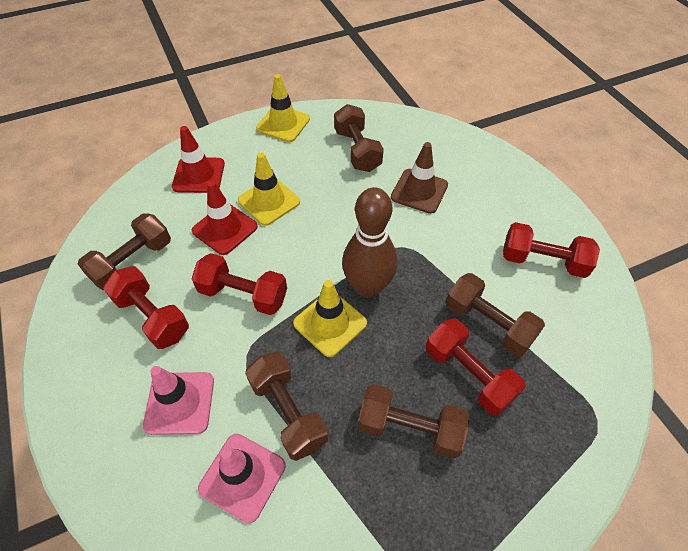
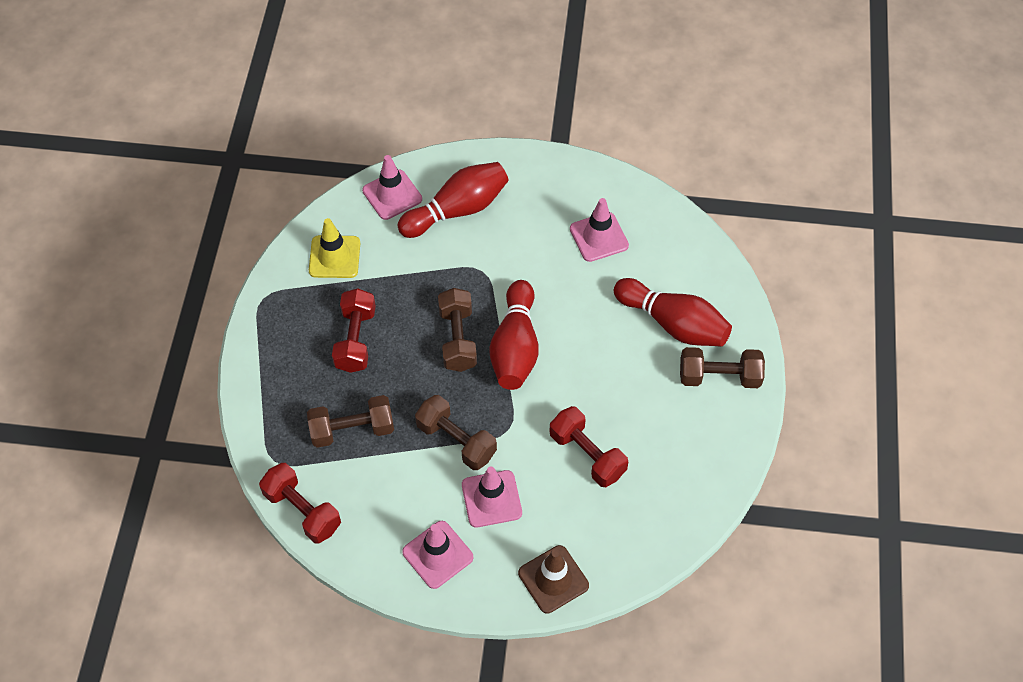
brown bowling pin: [342,187,397,298] = 1 -> none = 0
brown dumbbell: [78,213,171,290] [245,352,328,461] [334,104,384,172] [358,384,469,459] [445,273,545,356] = 5 -> [307,395,394,448] [415,395,497,470] [438,288,477,372] [680,347,765,388] = 4
pink traffic cone: [143,366,214,435] [198,434,286,523] = 2 -> [362,155,422,220] [402,521,473,589] [462,467,522,527] [570,198,629,262] = 4
red bowling pin: none = 0 -> [397,162,509,238] [489,280,539,390] [614,278,732,347] = 3
red dumbbell: [103,266,189,349] [192,253,287,315] [426,319,526,416] [503,222,600,278] = 4 -> [259,463,341,544] [332,288,376,373] [549,406,628,487] = 3
red traffic cone: [172,126,225,193] [192,181,258,255] = 2 -> none = 0
yellow traffic cone: [238,153,300,226] [256,74,310,142] [293,280,367,357] = 3 -> [309,218,360,278] = 1

